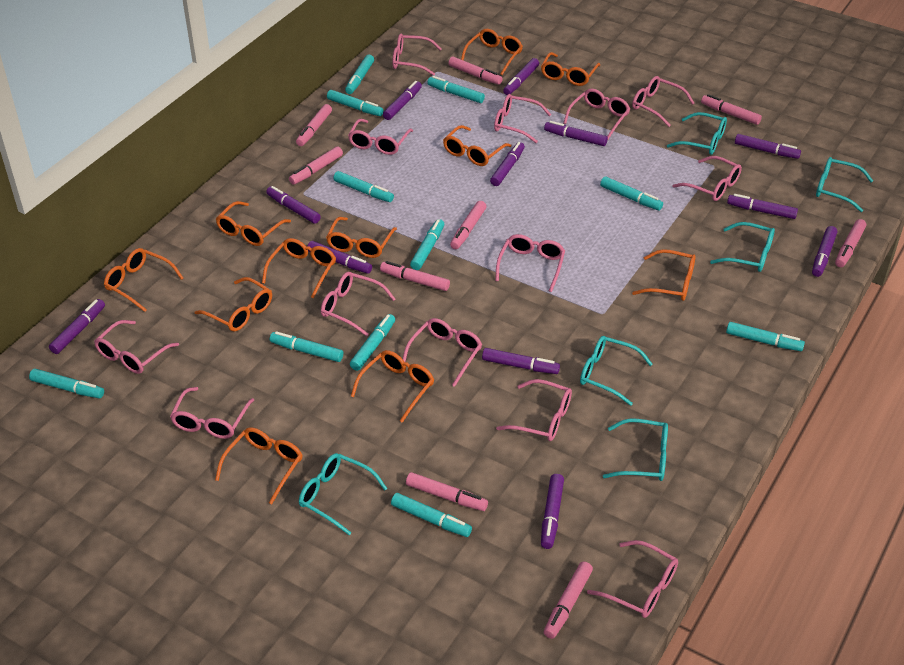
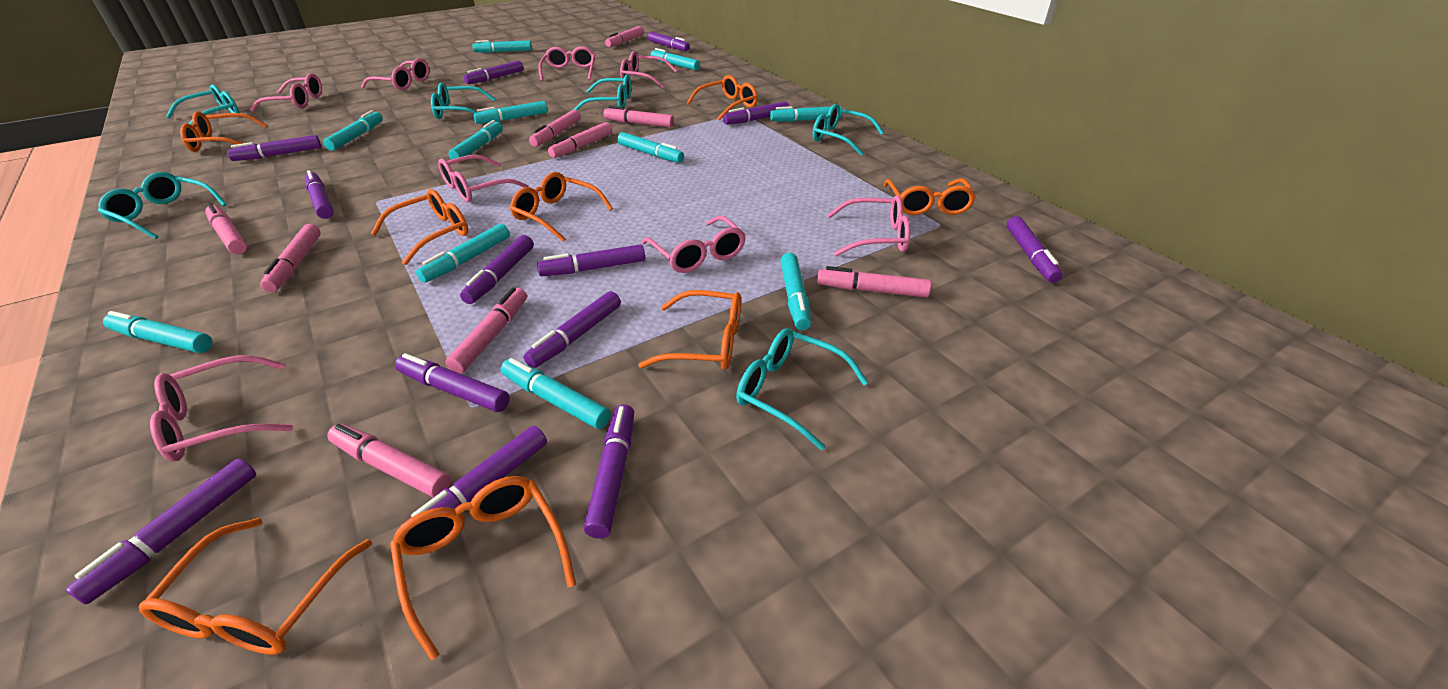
orange glasses: [104,248,183,312] [195,277,272,331] [215,427,302,504] [216,201,291,246] [262,238,336,298] [326,217,397,258] [351,350,434,423] [443,125,511,166] [461,29,523,75] [541,52,600,86] [632,249,696,301] = 11 -> [139,518,372,655] [180,111,268,152] [371,189,468,265] [390,476,576,660] [510,172,613,241] [638,290,741,370] [687,75,758,121] [884,178,976,215] = 8
pink glasses: [94,320,179,374] [170,387,254,439] [321,272,395,336] [348,119,413,155] [392,33,442,76] [403,318,482,387] [494,94,551,143] [495,234,565,292] [496,379,572,441] [563,89,630,139] [587,540,678,618] [632,76,694,127] [672,156,742,201] = 13 -> [150,355,293,462] [250,73,322,112] [361,58,429,90] [438,155,529,202] [539,46,595,81] [620,51,677,88] [642,216,746,273] [828,195,910,256] = 8
purple marker: [49,299,105,354] [266,186,321,224] [308,241,372,274] [383,81,422,120] [482,348,560,374] [490,142,525,186] [503,58,539,95] [541,474,564,549] [544,121,608,146] [727,194,798,219] [735,134,801,159] [812,226,837,277] = 12 -> [66,458,256,604] [227,135,321,161] [305,170,334,219] [395,353,510,412] [404,426,547,523] [460,235,534,304] [464,61,524,84] [523,291,621,368] [537,244,645,276] [584,404,634,539] [648,32,690,51] [723,101,789,125] [1007,216,1063,283] = 13

